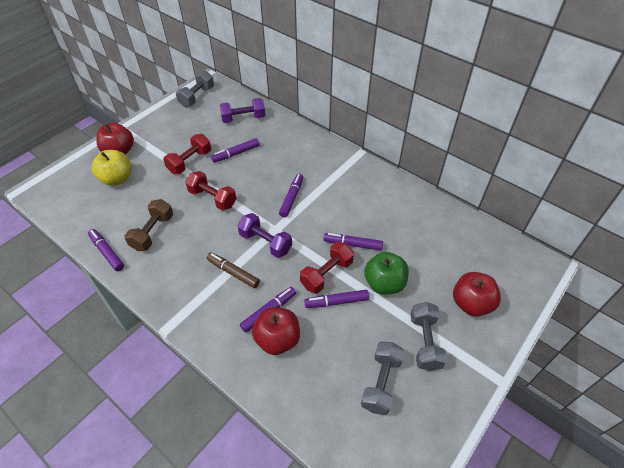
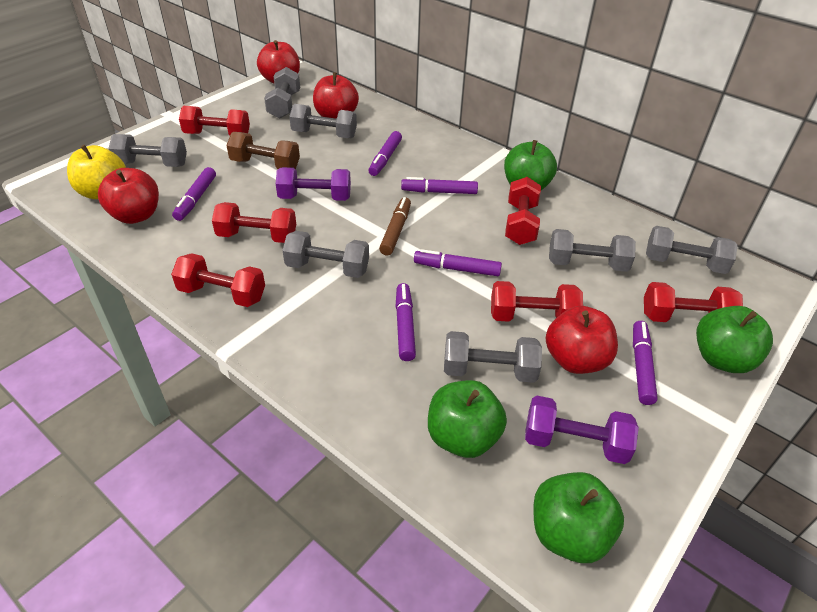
green apple: [364,252,409,295] = 1 -> [428,380,507,458] [504,140,557,190] [533,472,624,563] [696,306,773,373] = 4
grey dumbbell: [176,70,214,107] [361,342,405,415] [410,302,447,371] = 3 -> [109,134,187,167] [264,67,300,119] [282,231,369,278] [289,104,357,138] [444,331,542,383] [549,229,636,272] [646,226,738,274] = 7
red apple: [96,122,134,155] [252,307,300,355] [453,272,501,317] = 3 -> [98,168,159,224] [257,40,300,84] [313,72,359,119] [546,306,618,374] = 4
red dumbbell: [163,134,211,174] [185,171,236,211] [300,242,354,294] = 3 -> [171,253,265,307] [179,106,250,136] [212,202,296,243] [491,281,583,322] [505,177,541,245] [644,282,743,322] = 6

